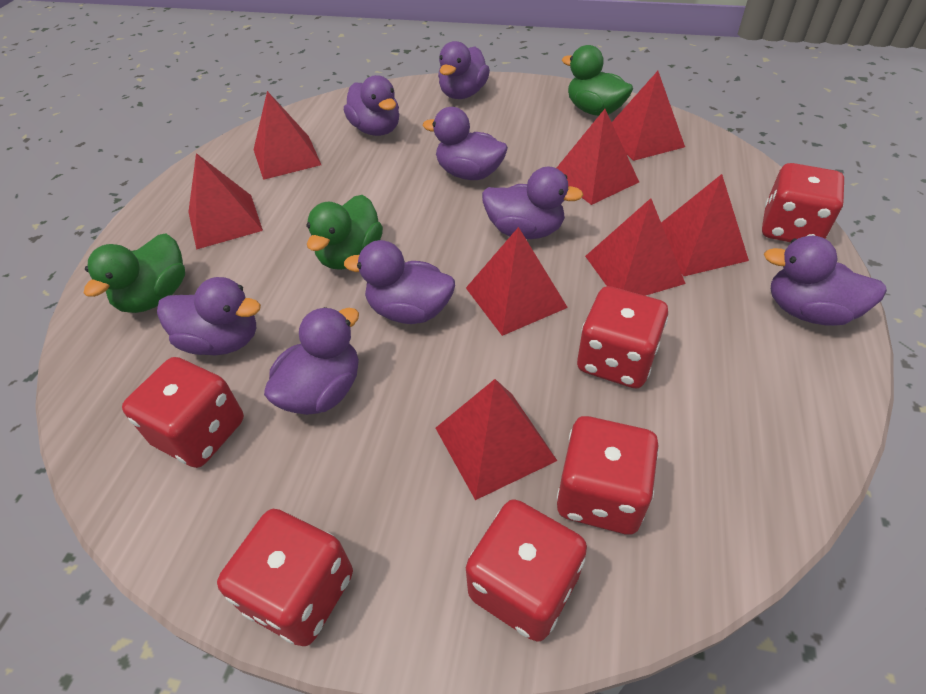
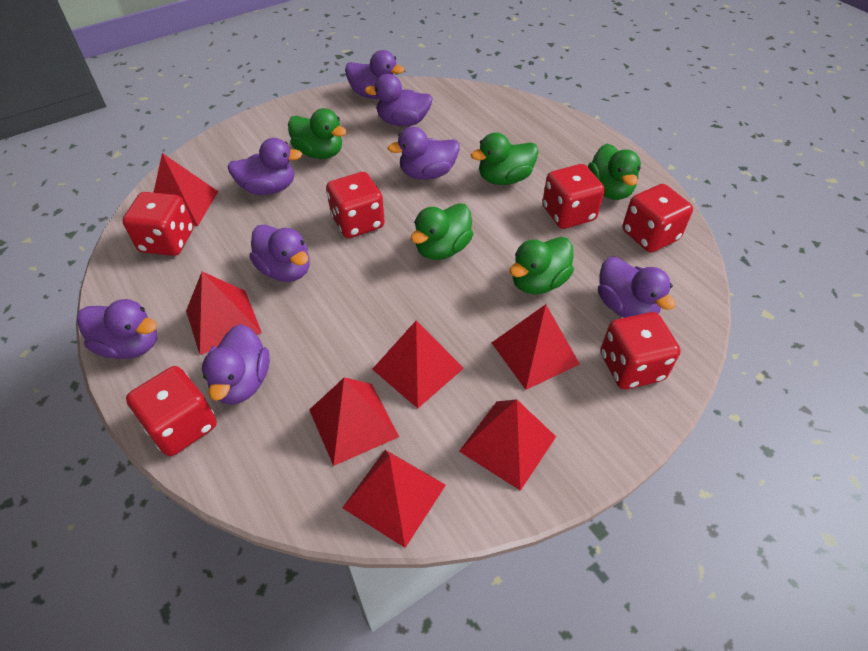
green duck: [84,233,185,313] [306,195,383,270] [562,45,633,116] = 3 -> [288,108,347,159] [410,203,473,260] [471,133,538,185] [510,237,574,294] [588,144,641,200] = 5
red pyramid: [188,153,263,250] [254,91,321,180] [436,379,557,500] [466,227,568,336] [557,109,639,205] [585,198,686,296] [612,71,685,161] [661,174,749,276] = 8 -> [153,153,218,226] [186,271,262,355] [309,377,399,466] [342,450,446,548] [372,320,464,409] [459,399,556,491] [492,304,580,390] = 7

